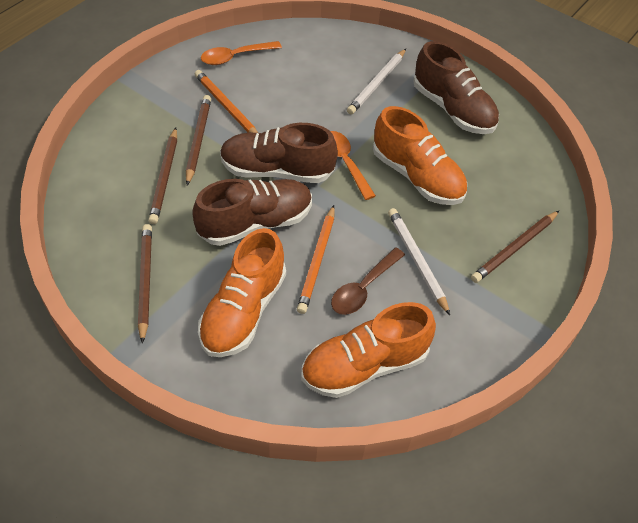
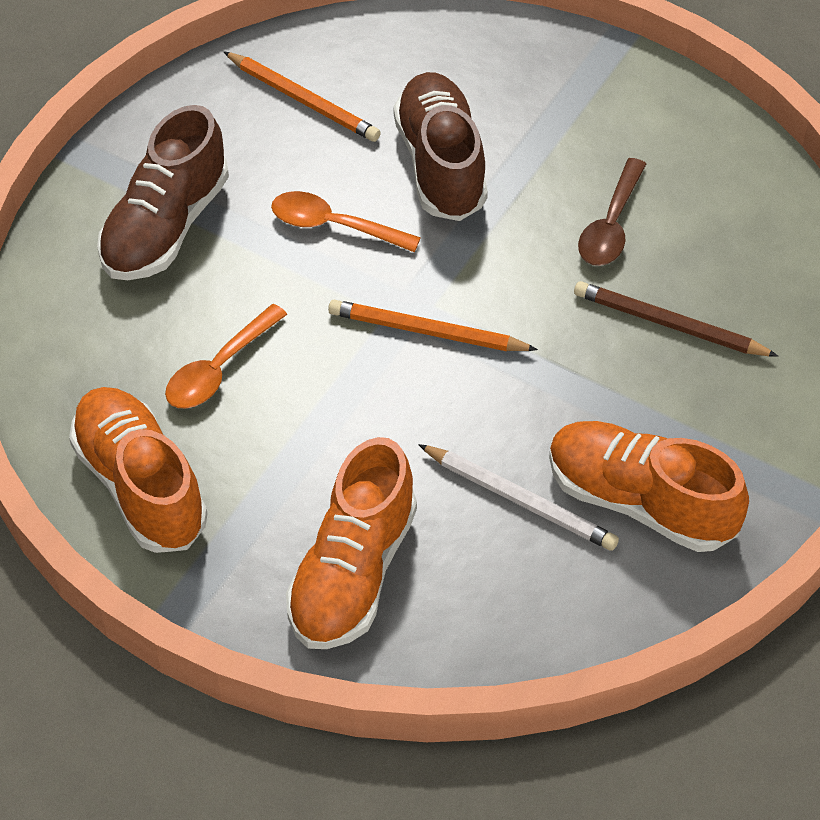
brown pencil: [138,224,152,344] [148,128,177,224] [186,95,211,186] [471,211,559,283] = 4 -> [574,281,778,356] = 1
brown shoe: [192,179,312,246] [220,123,338,183] [413,41,499,134] = 3 -> [97,105,229,280] [394,72,488,221] = 2
white pencil: [347,49,406,115] [388,208,450,315] = 2 -> [418,444,619,551] = 1

